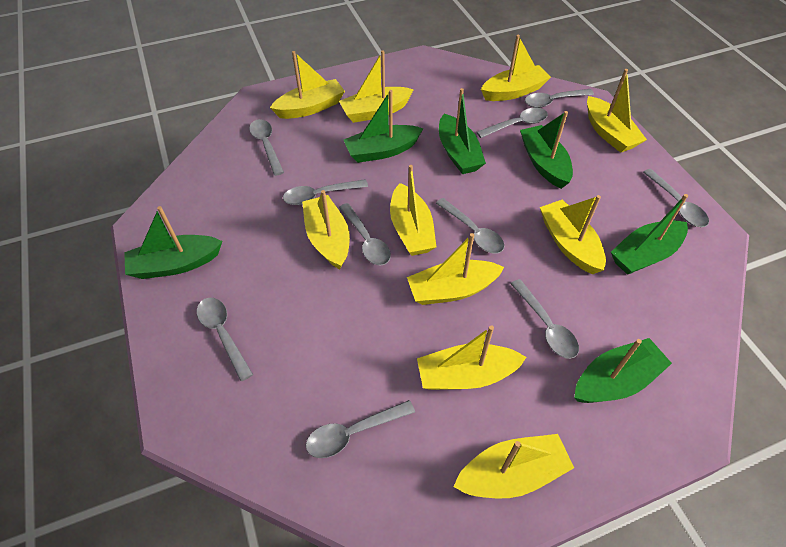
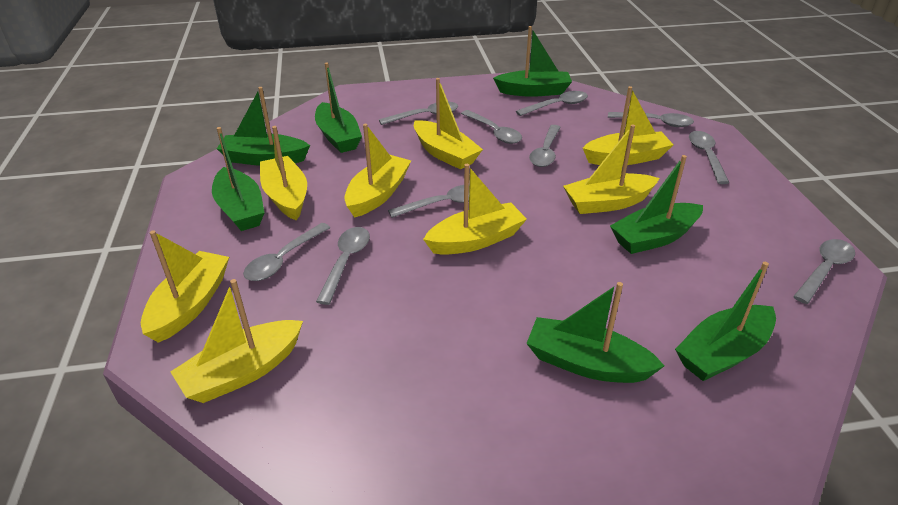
green boat: [124,206,222,279] [343,90,423,163] [439,88,486,174] [520,111,573,189] [574,338,672,403] [611,194,688,275] = 6 -> [212,127,265,231] [217,87,310,166] [315,62,362,153] [493,26,572,97] [526,282,664,383] [610,155,703,254] [675,262,776,381] = 7
yellow boat: [270,51,345,119] [302,190,350,269] [339,50,414,123] [390,165,436,256] [407,233,504,305] [417,325,527,390] [453,434,574,499] [481,35,551,101] [540,195,606,274] [587,69,647,153] = 10 -> [141,230,229,343] [171,279,303,403] [260,126,307,221] [344,124,411,218] [414,78,483,169] [423,164,527,255] [563,124,659,214] [583,86,674,165] = 8

